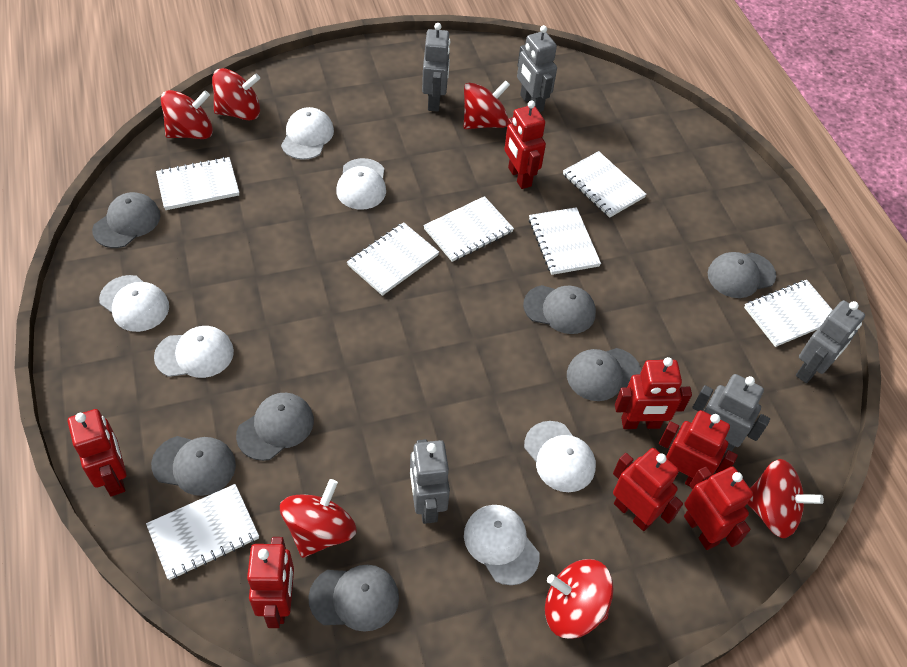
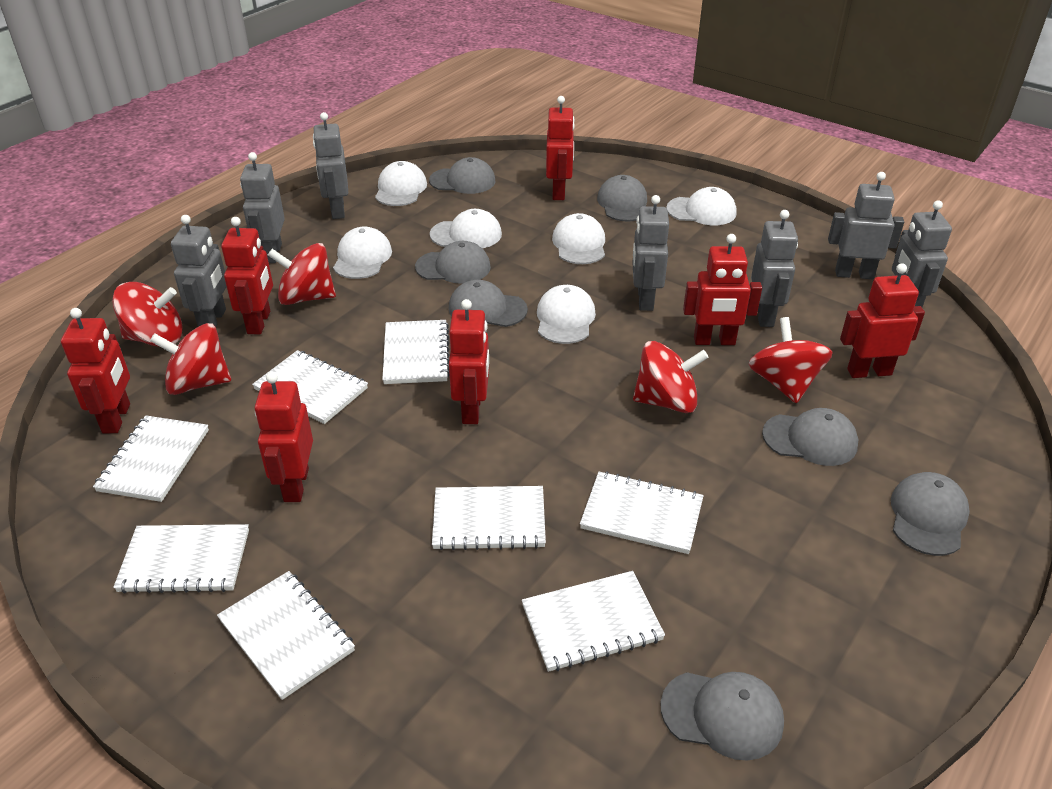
grey robot: [410,439,450,524] [422,23,450,112] [517,25,557,112] [692,374,770,453] [796,300,865,383] = 5 -> [171,215,227,327] [240,152,285,263] [313,112,348,219] [632,195,669,311] [751,210,798,327] [828,172,904,279] [892,200,952,307] = 7
red spinning top: [161,90,213,139] [212,68,260,120] [280,479,357,558] [464,80,510,129] [545,559,613,639] [747,459,824,538] = 6 -> [112,282,183,347] [150,323,231,395] [268,243,336,305] [633,341,709,413] [748,317,833,403] = 5
white notebook: [146,484,259,580] [156,157,239,210] [347,222,439,296] [423,196,514,262] [529,207,601,275] [563,151,647,218] [744,280,833,347] = 7 -> [93,415,209,502] [113,524,249,594] [217,571,355,700] [252,350,368,424] [382,320,450,384] [432,486,546,550] [522,571,665,672] [580,471,704,554] = 8

